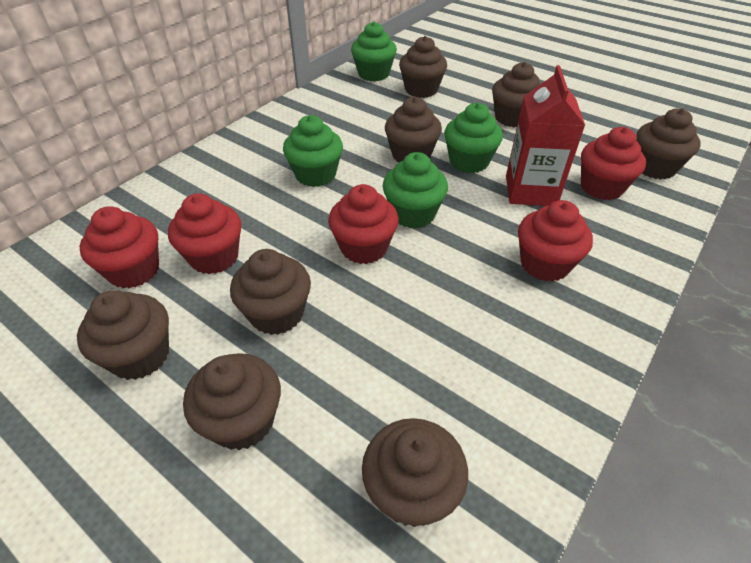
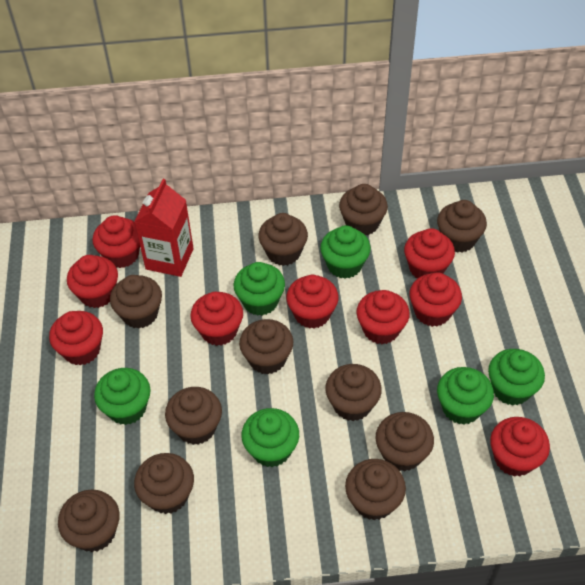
brown cupcake: [77,290,169,380] [183,353,281,450] [230,249,311,335] [362,418,468,527] [385,97,442,163] [399,36,447,98] [492,62,541,127] [636,108,701,179] = 8 -> [58,489,120,552] [110,275,162,329] [134,453,194,514] [165,387,222,445] [239,319,293,375] [258,213,308,266] [325,364,382,421] [339,184,388,236] [345,459,406,520] [376,412,434,472] [437,200,487,253] = 11
green cupcake: [283,115,343,187] [351,21,397,81] [383,152,448,229] [444,103,503,173] = 4 -> [94,368,151,425] [234,262,285,316] [241,408,299,467] [320,225,371,279] [437,367,494,424] [488,349,545,406] = 6
red cupcake: [80,206,159,288] [168,193,242,274] [328,184,399,264] [518,200,593,282] [581,127,646,200] = 5 -> [49,311,103,365] [67,255,118,308] [93,215,140,268] [190,292,243,346] [286,275,339,329] [356,290,410,344] [404,228,455,278] [409,272,462,327] [490,417,550,477] = 9

